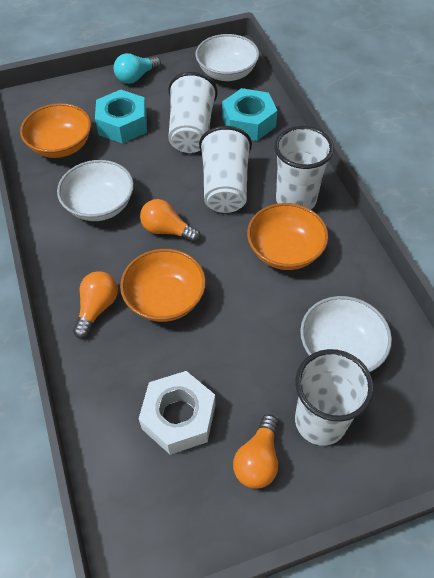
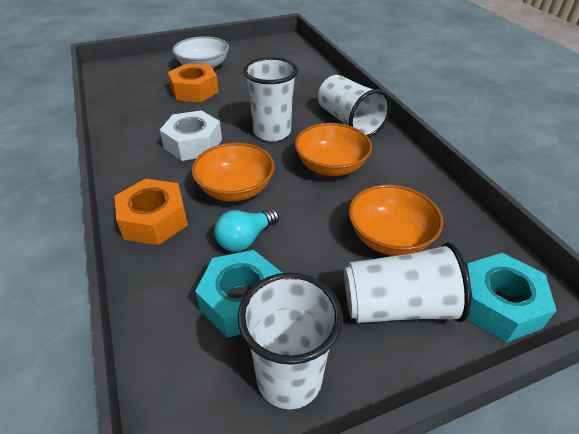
orange light bulb: [73,271,118,338] [140,199,200,243] [233,414,278,489] = 3 -> none = 0
orange nut: none = 0 -> [115,179,188,245] [168,63,219,102] = 2
white bowl: [57,160,134,221] [195,34,259,81] [300,296,392,372] = 3 -> [173,36,229,69] = 1

